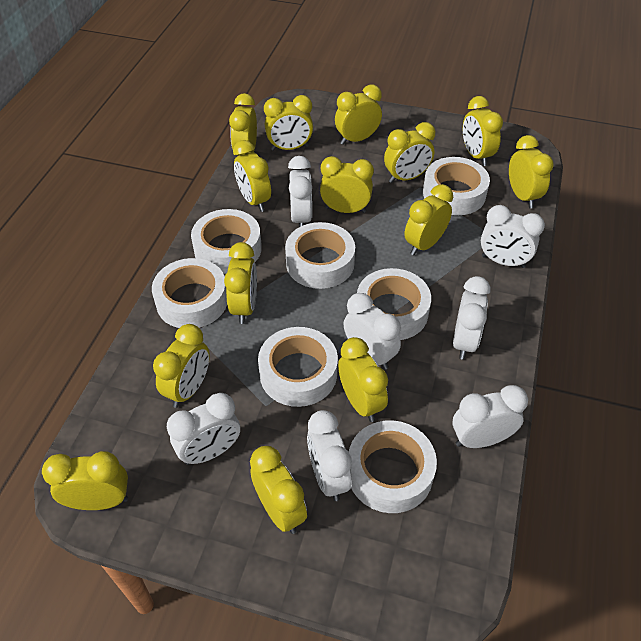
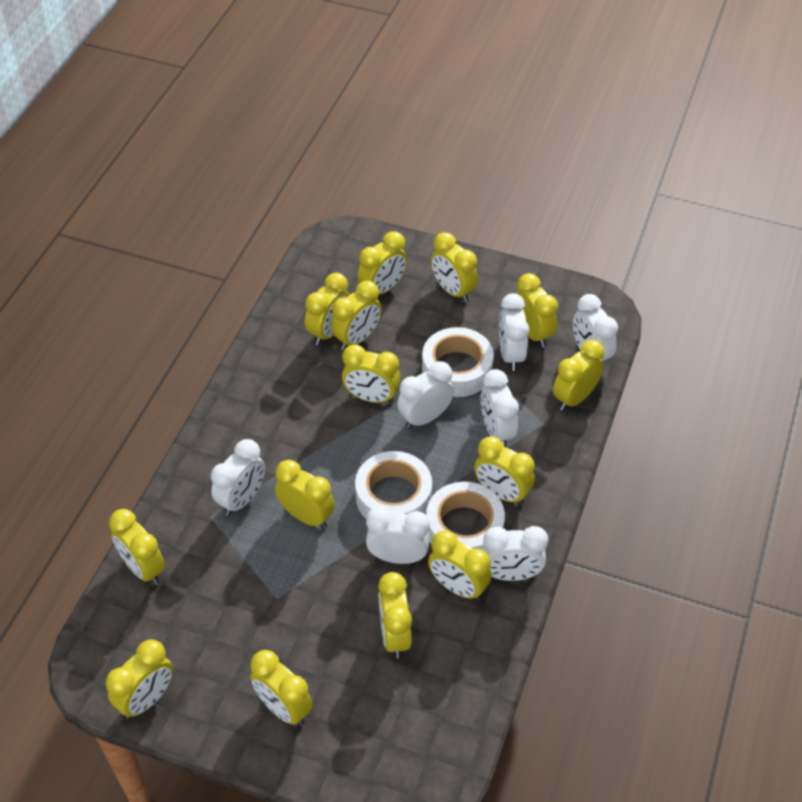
white tape: [152,258,227,328] [191,209,262,274] [258,327,338,407] [285,222,355,289] [349,420,437,513] [357,268,431,340] [423,157,490,215] = 7 -> [355,451,432,519] [422,327,494,397] [426,482,505,550] = 3

